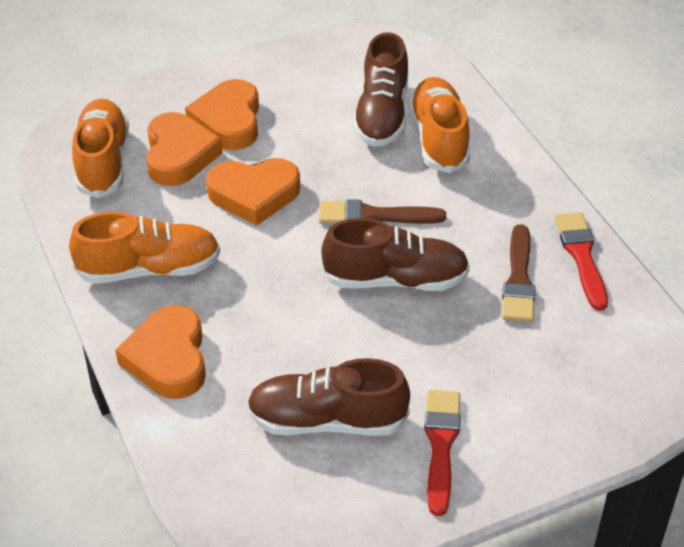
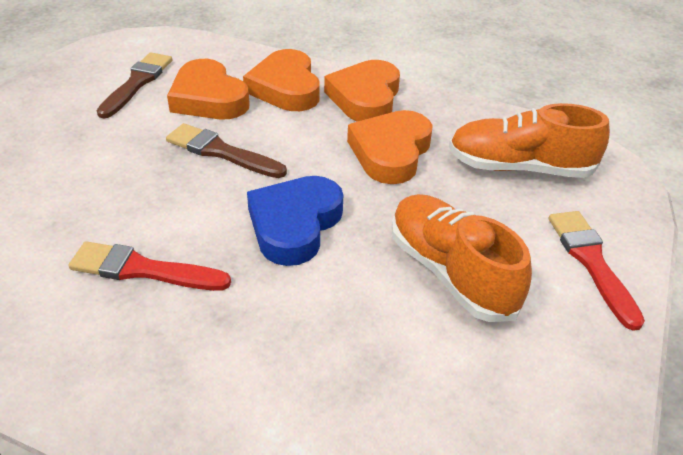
blue heart: none = 0 -> [247,176,343,266] = 1
brown shoe: [247,358,410,436] [321,218,470,291] [353,32,408,147] = 3 -> none = 0
orange shoe: [69,212,220,284] [72,99,129,198] [409,77,470,173] = 3 -> [392,194,532,322] [449,103,610,178] = 2

